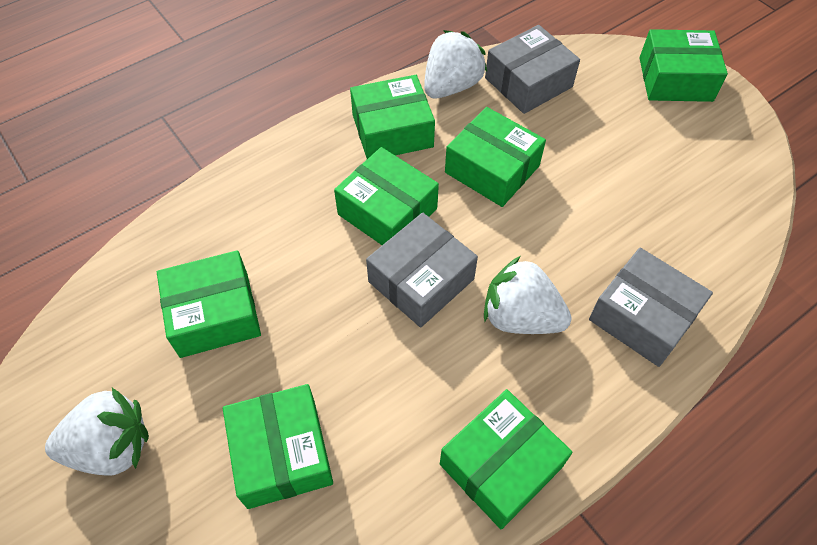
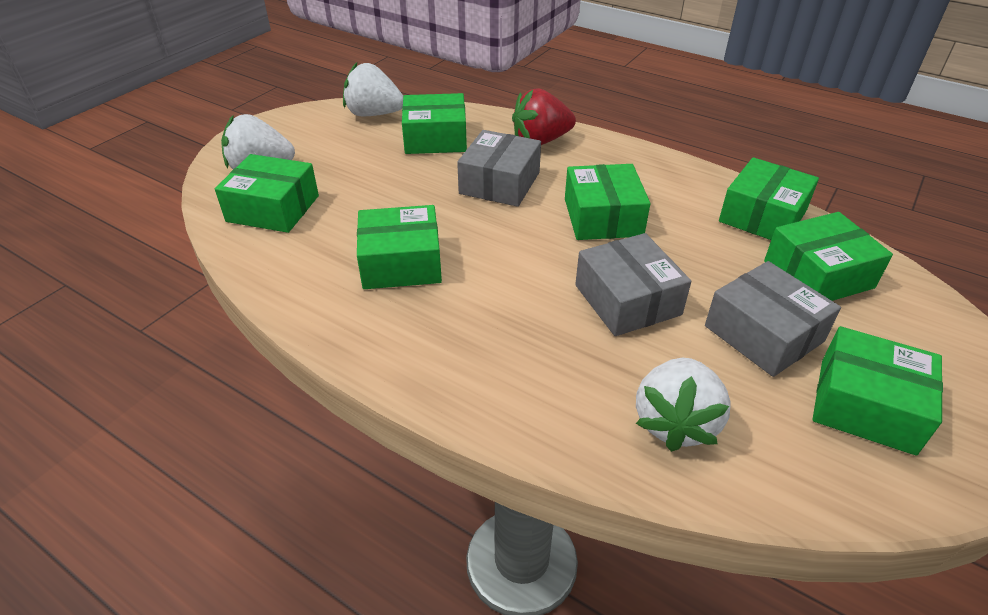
red strawberry: none = 0 -> [512,88,576,145] = 1

